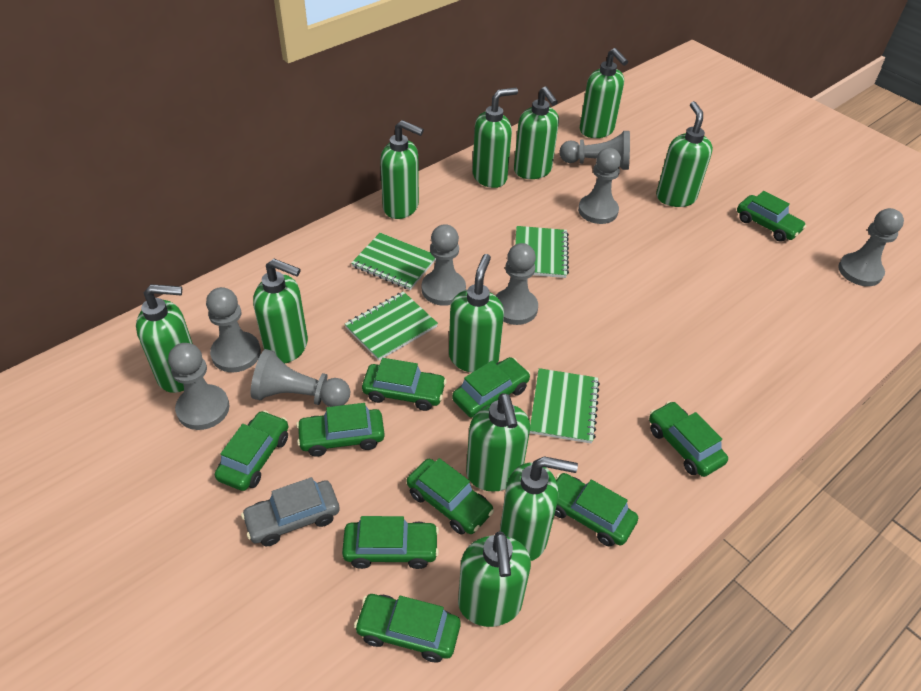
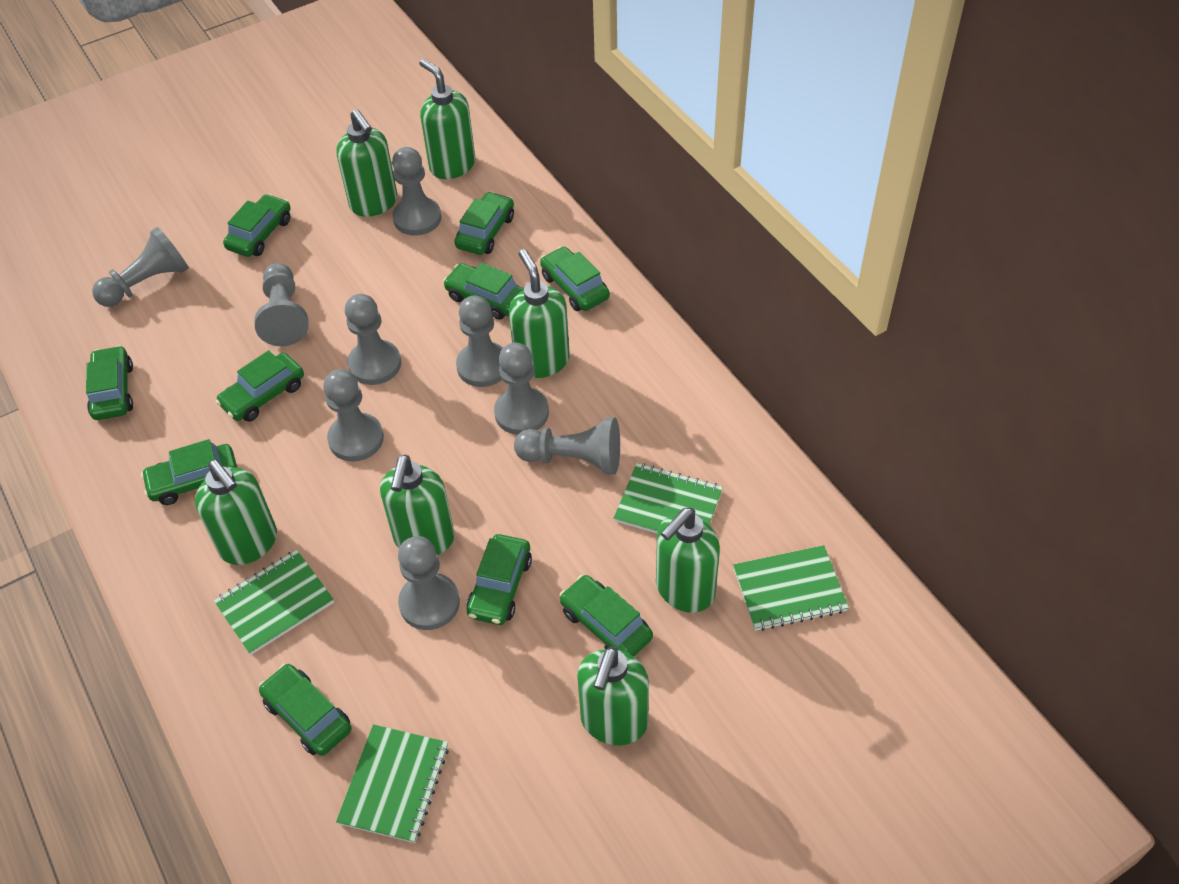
green soap dispenser: [136,284,193,393] [253,259,308,364] [380,120,424,219] [449,254,504,373] [458,531,531,627] [466,393,530,492] [472,88,518,188] [500,456,578,561] [514,86,559,179] [580,48,628,138] [656,101,713,207] = 11 -> [195,460,277,565] [336,109,397,217] [380,455,455,555] [419,59,475,179] [509,249,570,378] [577,646,649,745] [656,508,720,613] = 7
grey car: [241,477,339,546] = 1 -> none = 0
grey pawn: [168,343,230,430] [206,287,261,372] [251,349,350,407] [422,224,466,306] [496,243,538,325] [559,131,630,170] [578,148,621,224] [838,208,904,286] = 8 -> [92,227,189,307] [255,263,309,346] [323,369,384,462] [345,294,401,385] [392,147,442,236] [398,536,460,630] [456,295,503,387] [494,343,549,435] [514,417,620,474] = 9

